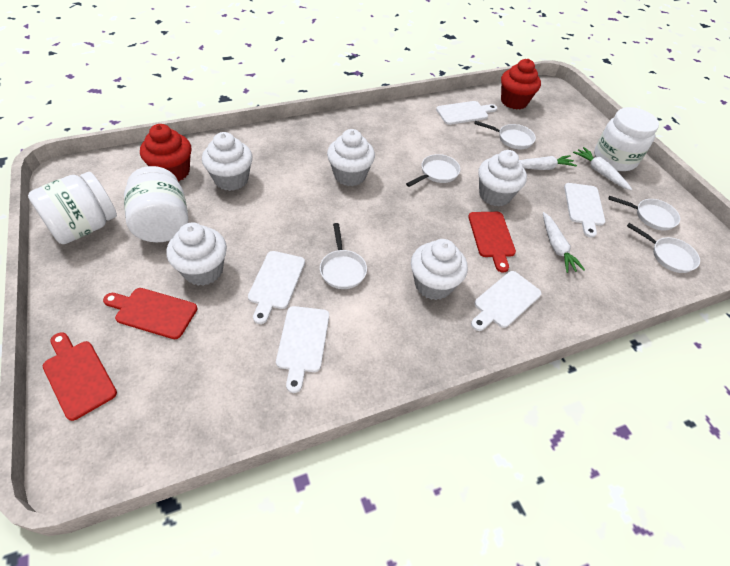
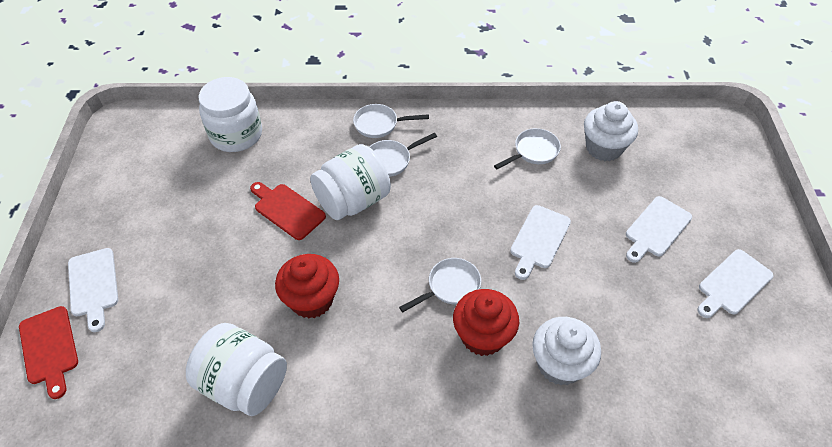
red cutting board: [43,332,117,421] [103,288,197,339] [468,212,516,273] = 3 -> [19,306,78,399] [250,182,326,240] = 2
white carrot: [520,155,577,170] [543,212,585,273] [573,147,632,190] = 3 -> none = 0
white cupcake: [167,223,227,286] [202,132,253,191] [327,129,375,186] [411,239,468,300] [478,150,527,206] = 5 -> [532,317,601,386] [584,101,638,161] = 2
white cutting board: [248,251,305,324] [276,306,329,393] [436,101,497,125] [471,271,541,331] [564,183,605,238] = 5 -> [68,248,118,332] [510,205,571,280] [626,196,692,263] [697,249,774,318] = 4
white pan: [320,223,367,289] [406,154,460,187] [474,121,536,149] [609,196,680,231] [627,223,700,273] = 5 -> [353,104,429,138] [369,133,437,177] [399,258,481,312] [494,128,561,169] = 4

